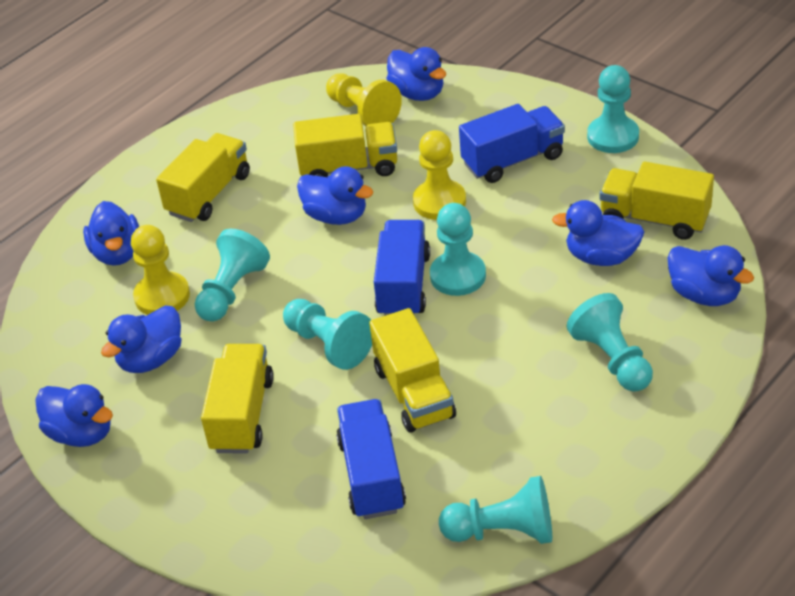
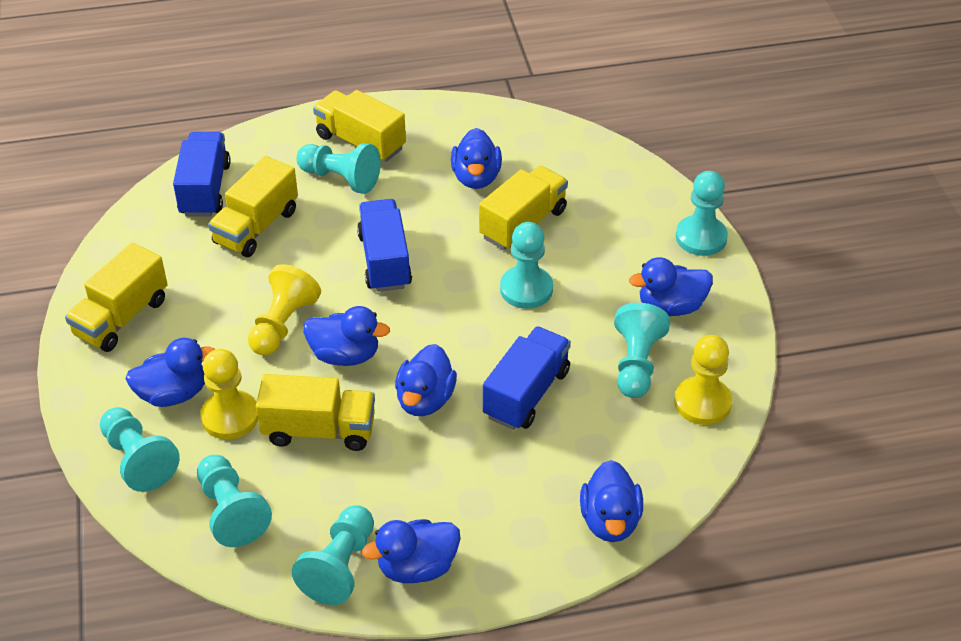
turquoise pawn: [195,229,270,322] [283,299,372,370] [430,203,486,296] [439,476,552,544] [567,293,653,392] [587,65,639,153] = 6 -> [100,407,180,492] [197,455,272,547] [292,505,374,605] [297,143,381,194] [500,222,553,309] [614,303,670,398] [676,171,728,256] = 7

